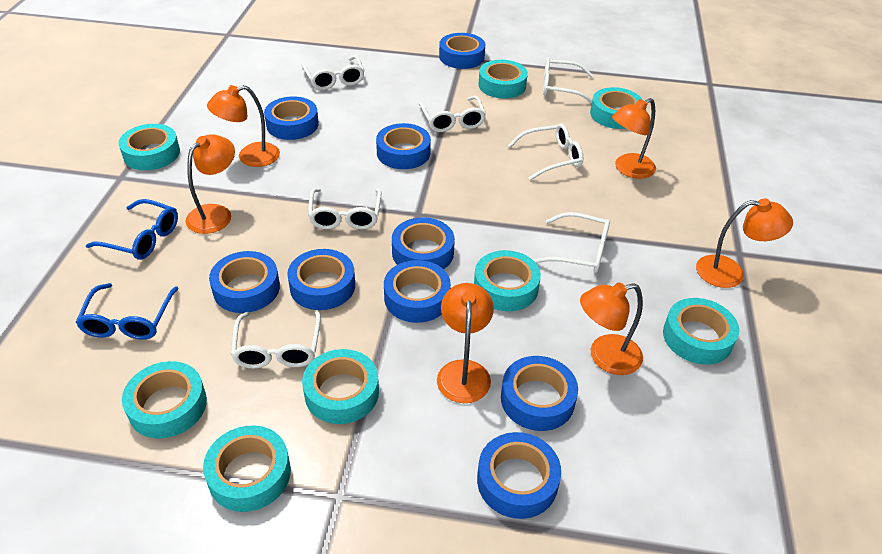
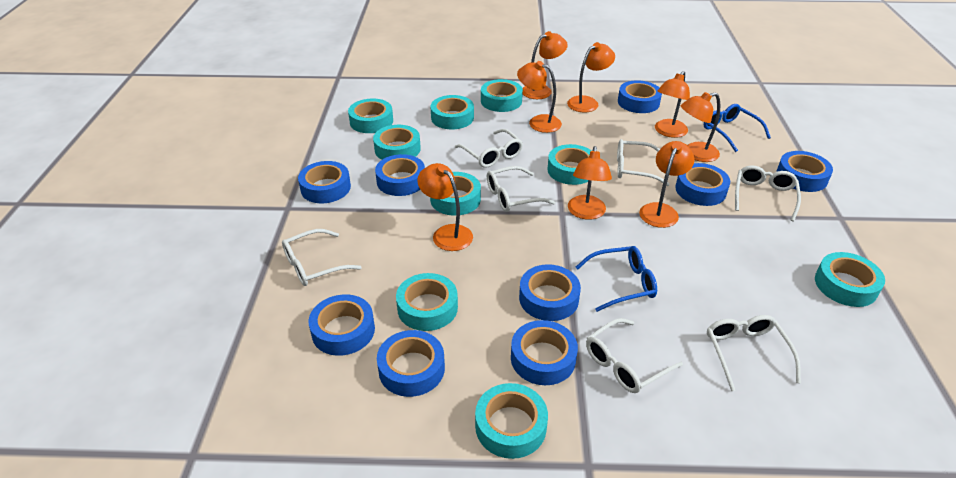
orange lamp: [186,134,235,234] [207,85,280,167] [437,283,494,403] [580,282,643,375] [612,98,656,179] [696,199,793,288] = 6 -> [417,163,473,251] [517,61,562,133] [522,31,568,99] [567,42,615,112] [568,146,612,220] [639,141,694,228] [655,71,690,138] [681,92,720,162] = 8
turquoise tape: [119,124,180,170] [122,361,207,439] [203,425,291,512] [302,349,379,424] [474,250,541,311] [478,60,528,98] [590,87,642,129] [663,298,739,365] = 8 -> [348,98,393,133] [373,125,421,160] [396,273,458,331] [430,172,481,216] [431,95,474,129] [475,383,548,459] [481,79,523,112] [547,144,592,185] [815,252,885,307] = 9

